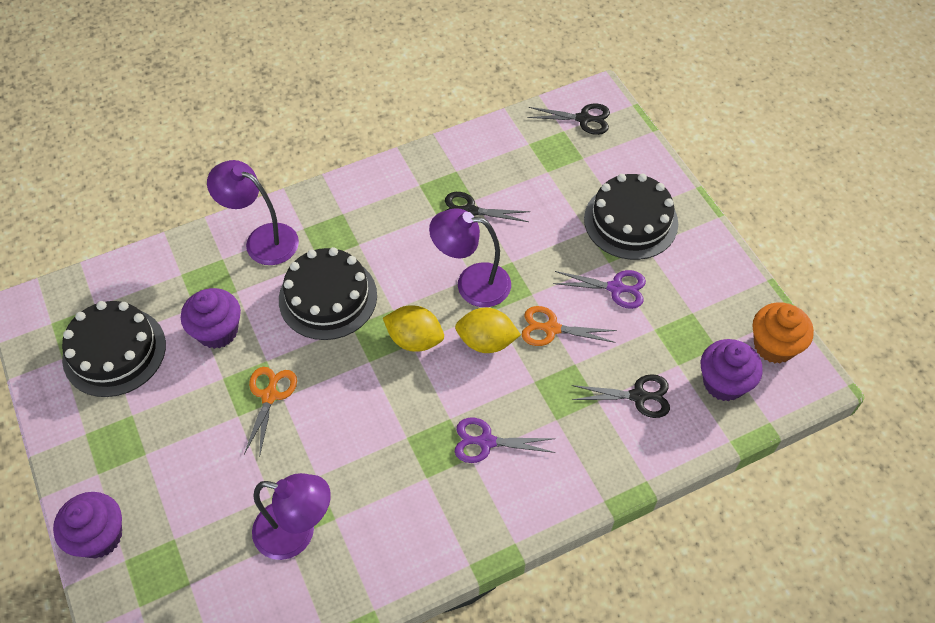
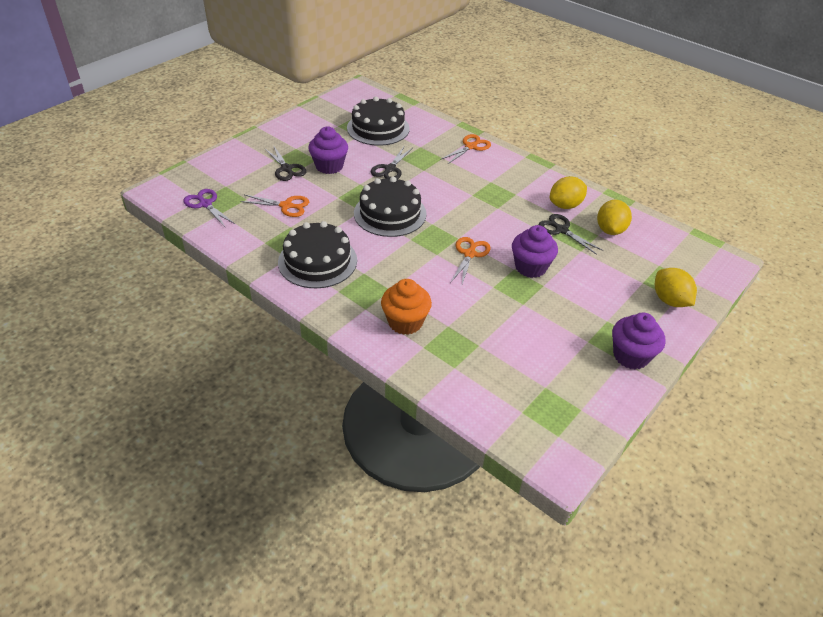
orange scissors: [244,367,297,457] [521,306,617,346] = 2 -> [240,195,309,217] [440,134,491,164] [450,237,491,284] = 3
purple lamp: [207,160,299,265] [252,473,331,560] [429,208,511,307] = 3 -> none = 0
purple scissors: [455,418,556,463] [553,270,646,309] = 2 -> [183,189,235,227] = 1
yellow lemon: [383,305,444,352] [455,308,521,353] = 2 -> [550,176,587,209] [597,200,632,235] [655,268,697,307] = 3

